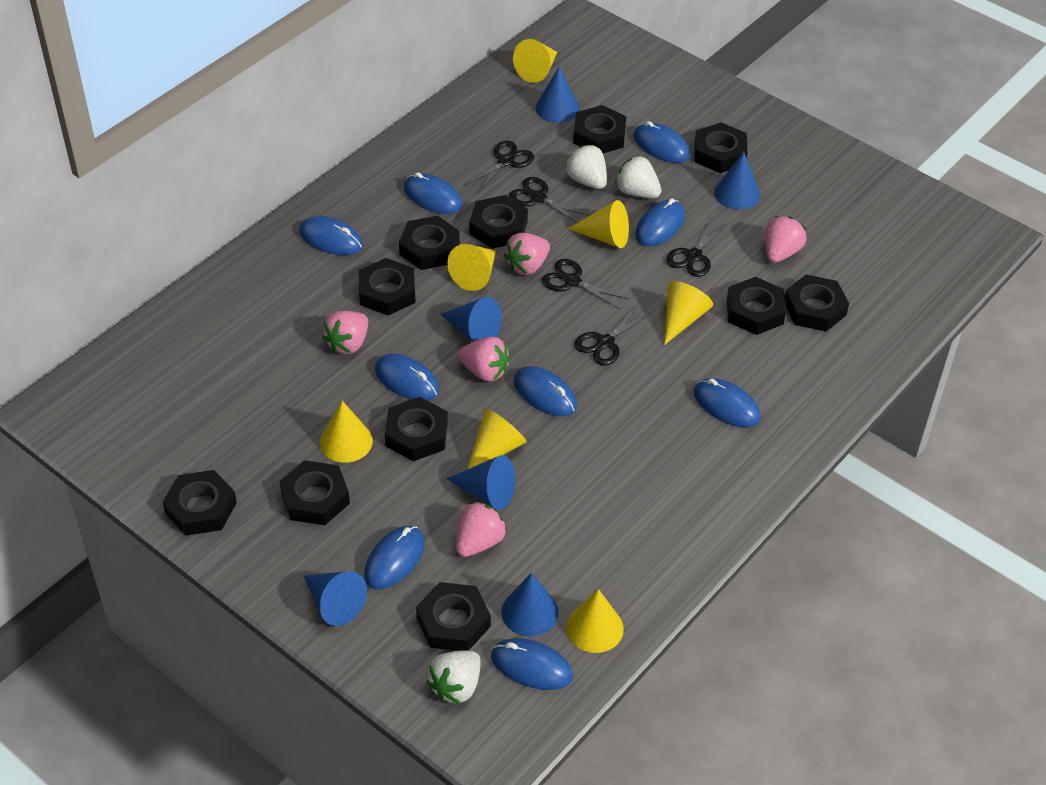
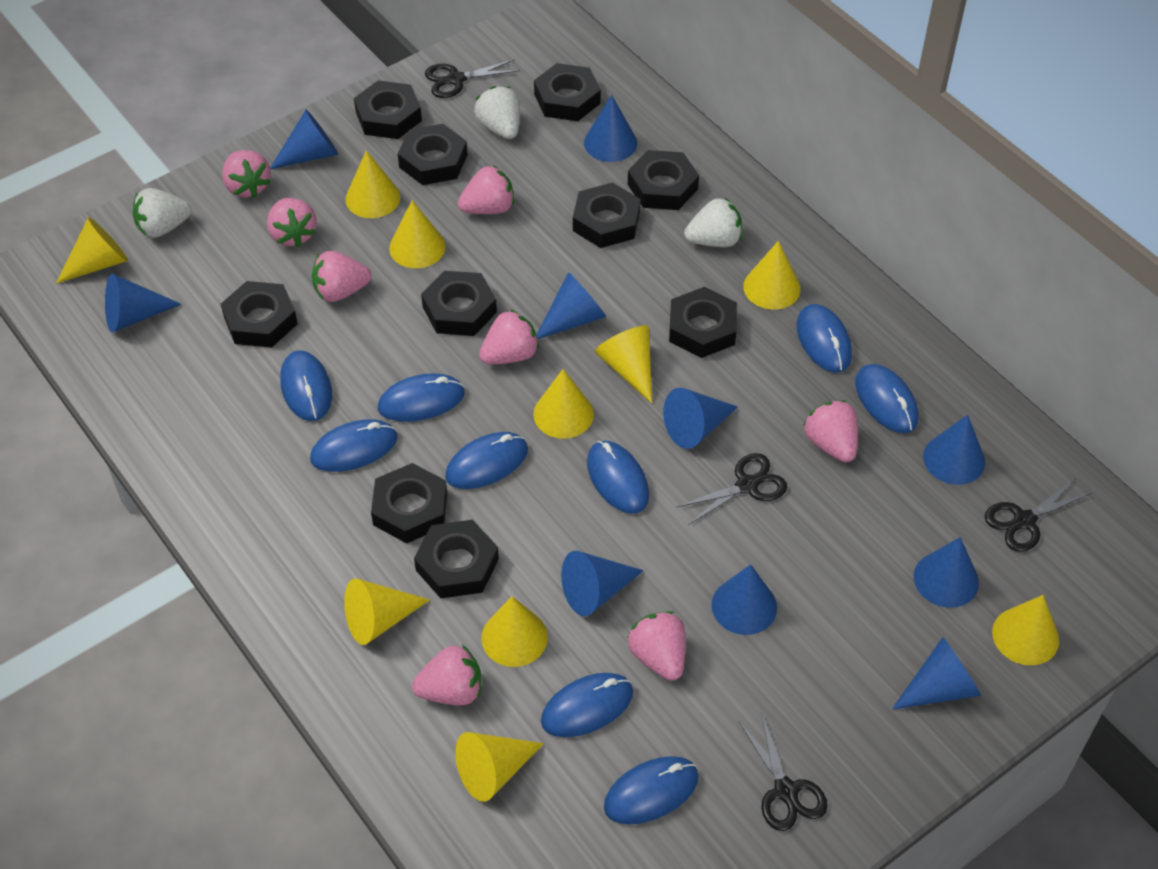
black nut: [163,470,237,536] [279,460,350,525] [359,258,416,316] [385,397,448,461] [399,216,460,270] [416,582,491,651] [469,195,528,249] [573,105,626,153] [694,122,748,173] [727,277,786,335] [785,275,849,331] = 11 -> [221,281,298,347] [354,80,422,139] [371,463,447,543] [398,124,468,185] [414,520,499,598] [421,271,497,336] [534,63,601,121] [573,182,640,248] [628,150,699,210] [669,287,737,358] = 10
black scissors: [464,141,534,194] [509,177,590,223] [542,259,629,309] [575,306,651,365] [666,218,727,277] = 5 -> [425,59,520,98] [677,453,787,524] [739,714,828,831] [985,478,1092,552] = 4
blue cone: [304,571,367,626] [441,297,502,342] [446,455,515,510] [501,573,559,637] [536,66,580,123] [714,152,760,210] = 6 -> [105,274,181,332] [270,110,338,169] [537,272,606,339] [561,551,644,616] [584,95,637,162] [663,388,738,449] [712,564,777,635] [892,637,981,710] [914,537,979,608] [923,415,985,485] = 10
pink strawberry: [322,311,368,354] [456,501,507,557] [458,337,510,382] [504,233,550,275] [765,216,807,263] = 5 -> [222,150,271,198] [267,198,317,247] [312,251,372,302] [412,645,481,705] [458,165,514,214] [479,310,539,364] [627,611,685,681] [803,400,858,462] = 8
yellow cone: [320,401,373,463] [447,244,496,291] [467,408,527,469] [513,39,557,83] [566,589,624,653] [568,200,629,248] [664,281,713,345] = 7 -> [56,217,128,284] [344,578,430,645] [345,150,400,218] [389,200,446,268] [455,732,544,802] [481,596,548,667] [533,369,594,439] [595,325,652,403] [743,241,801,310] [992,595,1059,666] = 10

